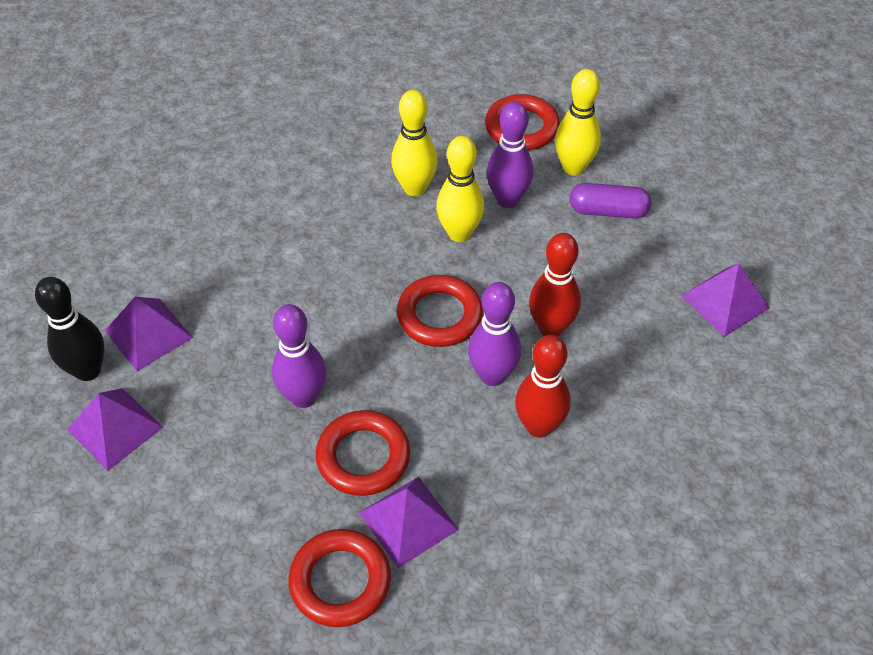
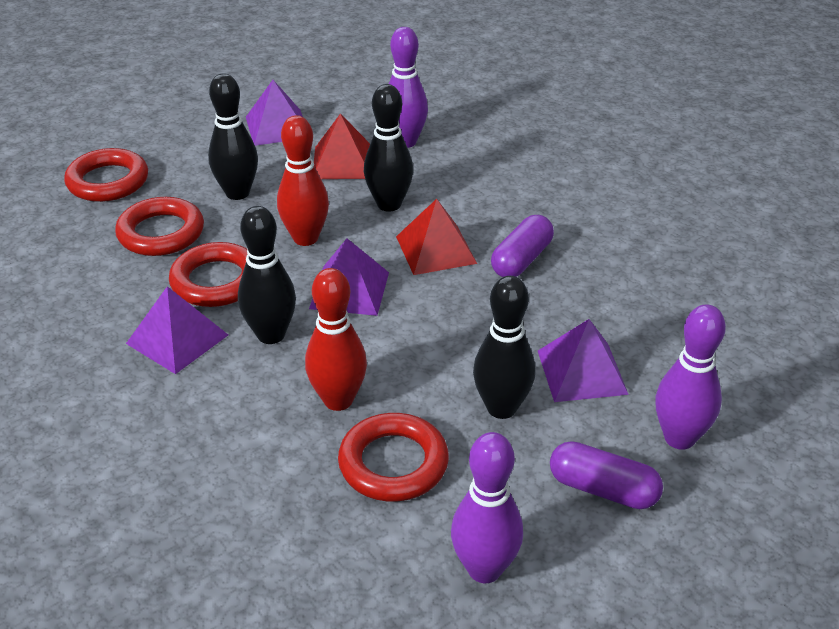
black bowling pin: [35,277,104,381] = 1 -> [208,73,258,200] [238,206,296,344] [364,84,413,212] [473,276,535,419] = 4
purple capsule: [570,183,651,218] = 1 -> [491,215,554,277] [550,441,663,509] = 2
red pyramid: none = 0 -> [314,114,370,179] [396,199,477,275] = 2
yellow bowling pin: [391,90,438,196] [436,136,484,242] [555,69,601,176] = 3 -> none = 0

